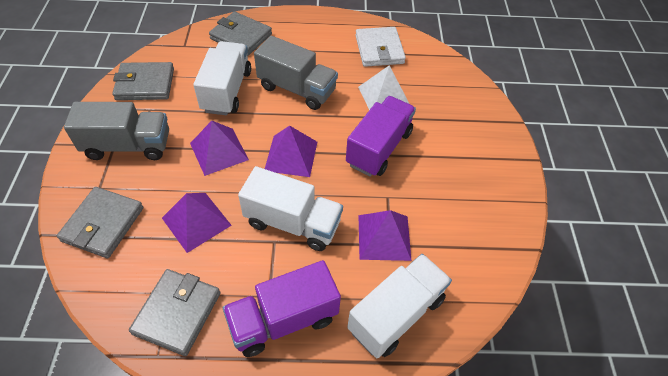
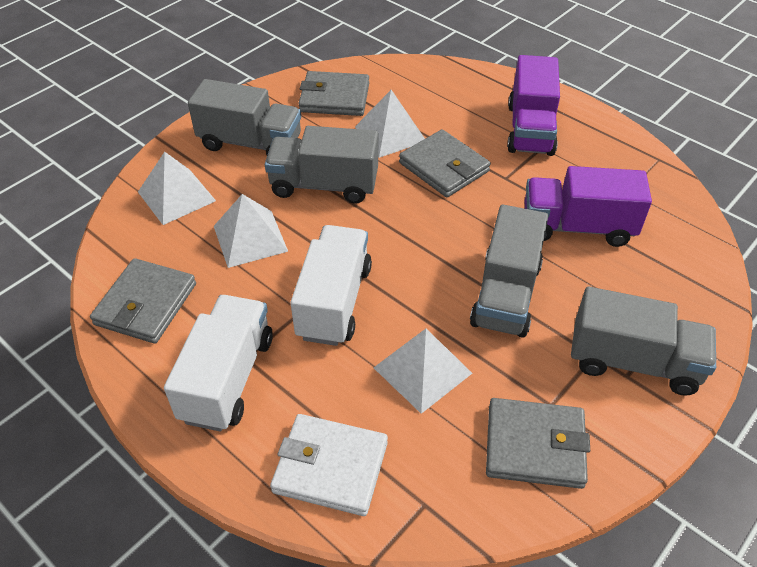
grey truck: [64,102,169,160] [254,36,338,110] = 2 -> [188,79,301,155] [265,126,378,204] [470,205,548,338] [571,287,716,396] = 4
purple pyramid: [162,193,232,253] [190,121,249,176] [265,125,317,177] [358,210,411,261] = 4 -> none = 0
white pyramid: [358,65,409,110] = 1 -> [138,152,216,225] [214,194,288,268] [355,90,425,158] [374,329,472,414] = 4
white truck: [193,41,251,115] [238,166,343,251] [347,254,452,358] = 3 -> [164,295,273,431] [291,225,372,346] = 2

